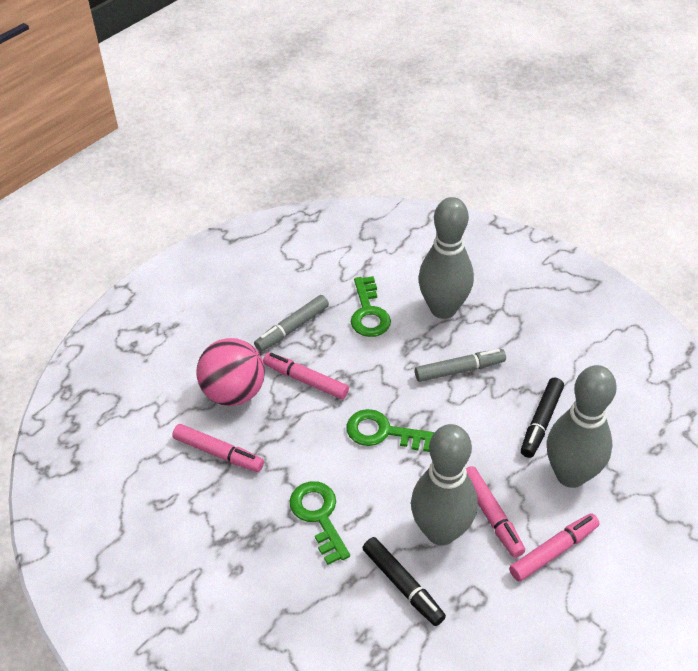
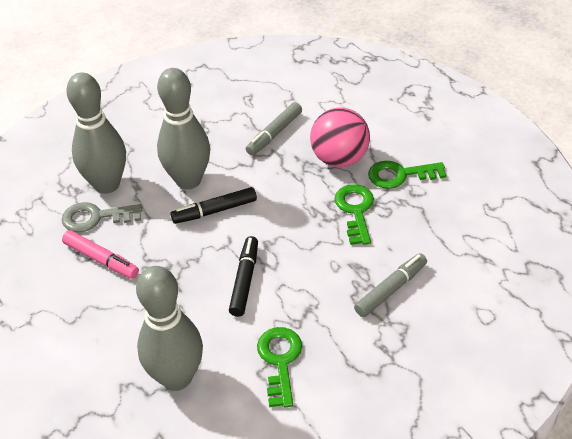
grey key: none = 0 -> [62,202,142,232] = 1
pink marker: [172,424,264,472] [263,352,349,400] [466,466,525,558] [509,513,599,582] = 4 -> [62,230,139,279] = 1

